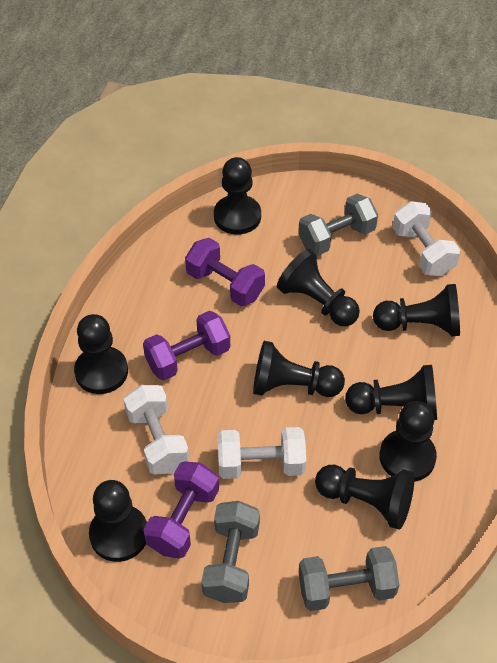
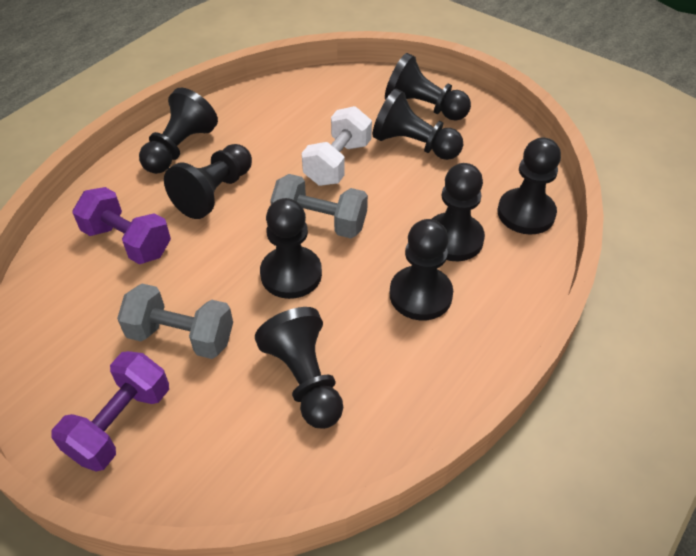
grey dumbbell: [201,501,260,603] [298,194,378,255] [299,546,399,611] = 3 -> [117,283,233,359] [270,174,368,238] = 2
purple dumbbell: [143,311,230,380] [143,461,219,559] [185,238,265,306] = 3 -> [51,351,169,471] [73,187,171,264] = 2
white dumbbell: [123,385,189,474] [218,427,306,479] [393,201,460,276] = 3 -> [302,106,372,186] = 1

